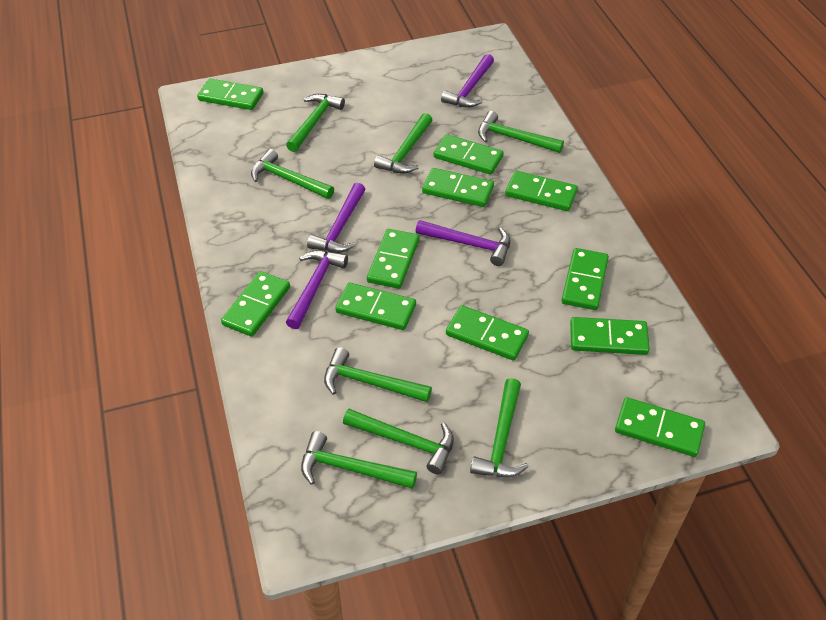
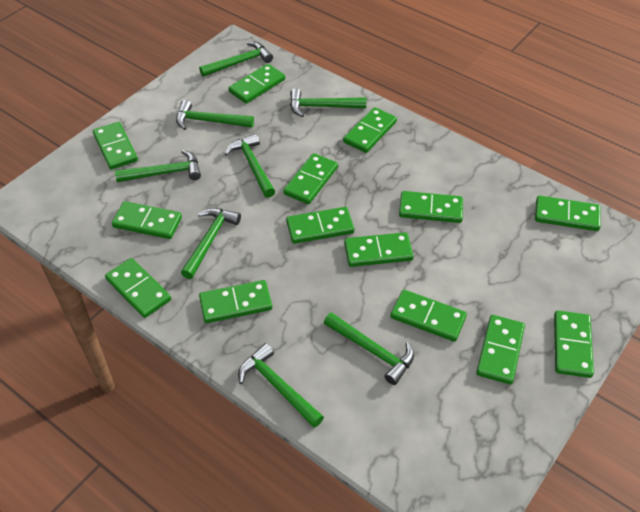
green domino: [197,78,263,110] [221,271,290,337] [335,283,416,330] [367,229,419,289] [422,168,494,207] [433,134,504,175] [446,305,529,361] [505,171,578,211] [561,248,609,310] [570,317,650,355] [615,397,705,457] = 11 -> [93,122,138,170] [105,258,171,318] [112,201,182,239] [199,280,272,323] [229,64,285,104] [283,153,338,204] [286,207,354,244] [343,107,397,153] [344,232,414,267] [390,290,467,342] [399,191,463,223] [476,315,525,385] [535,196,601,231] [554,311,594,378] = 14
purple hammer: [286,250,348,329] [307,183,365,253] [416,220,511,266] [441,54,494,107] = 4 -> none = 0

